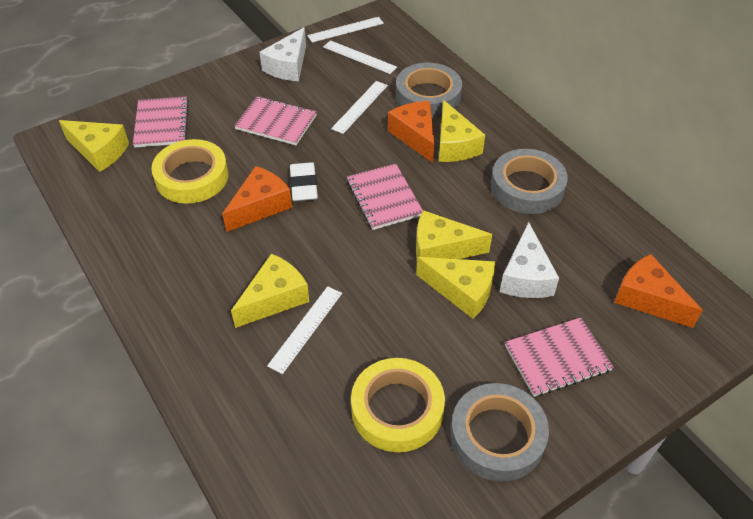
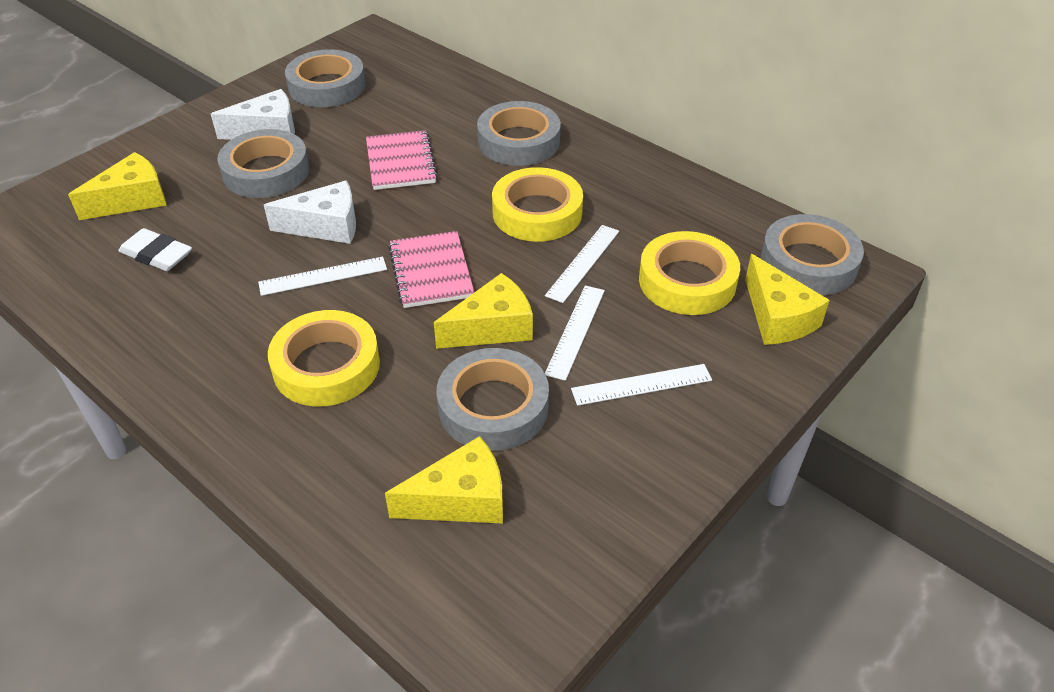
grey tape: [396,63,462,118] [450,383,549,482] [491,149,568,214] = 3 -> [217,129,309,198] [285,49,365,107] [436,348,549,451] [477,101,561,166] [761,214,864,295] = 5
orange cheese: [222,166,292,232] [388,101,434,163] [614,254,703,328] = 3 -> none = 0
pink notebook: [133,96,189,147] [234,96,317,145] [347,163,423,230] [505,317,614,397] = 4 -> [366,130,438,190] [388,231,474,308] = 2
yellow cheese: [59,120,129,172] [231,254,309,328] [416,210,492,259] [416,257,495,319] [439,100,485,162] = 5 -> [68,152,166,220] [385,436,503,524] [434,273,533,349] [745,254,830,345] = 4
yellow tape: [151,139,228,204] [351,358,445,452] = 2 -> [268,310,380,406] [492,167,583,242] [639,231,740,315] = 3

